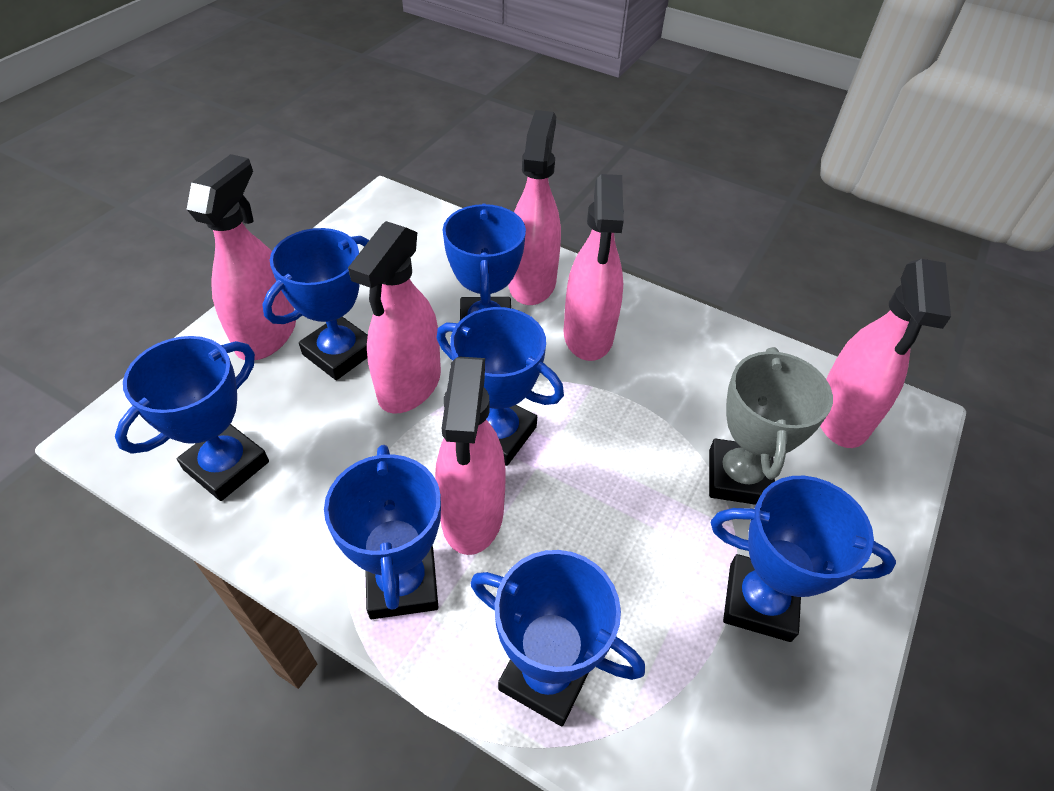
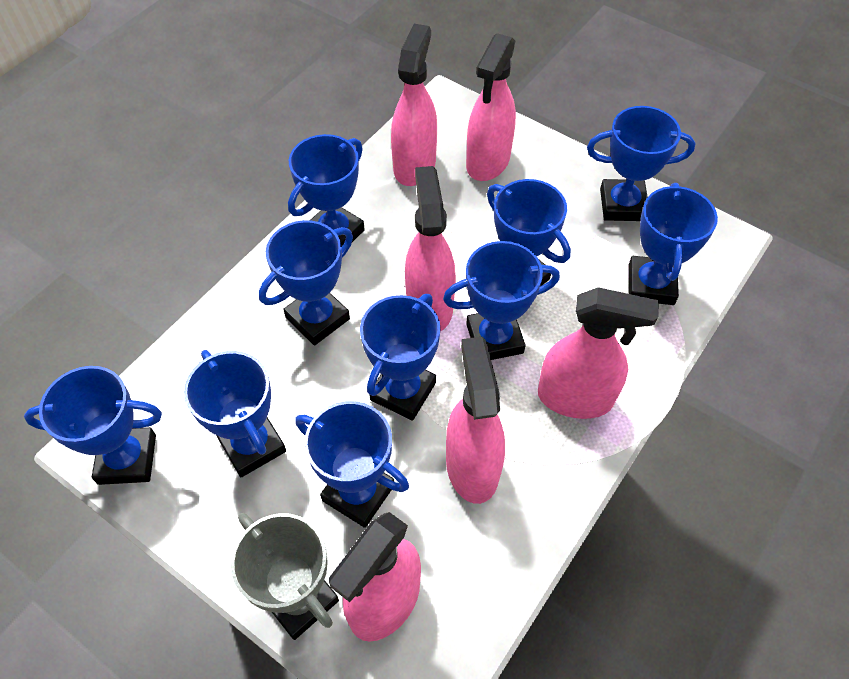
blue trophy: [115,336,269,501] [263,228,369,380] [324,445,441,619] [437,307,564,466] [442,204,526,320] [471,550,645,726] [711,476,896,642] = 7 -> [24,366,162,485] [184,350,286,477] [259,220,353,345] [288,134,365,247] [295,401,409,528] [360,294,440,421] [443,241,560,360] [487,179,571,286] [587,106,696,221] [628,183,718,305] = 10

